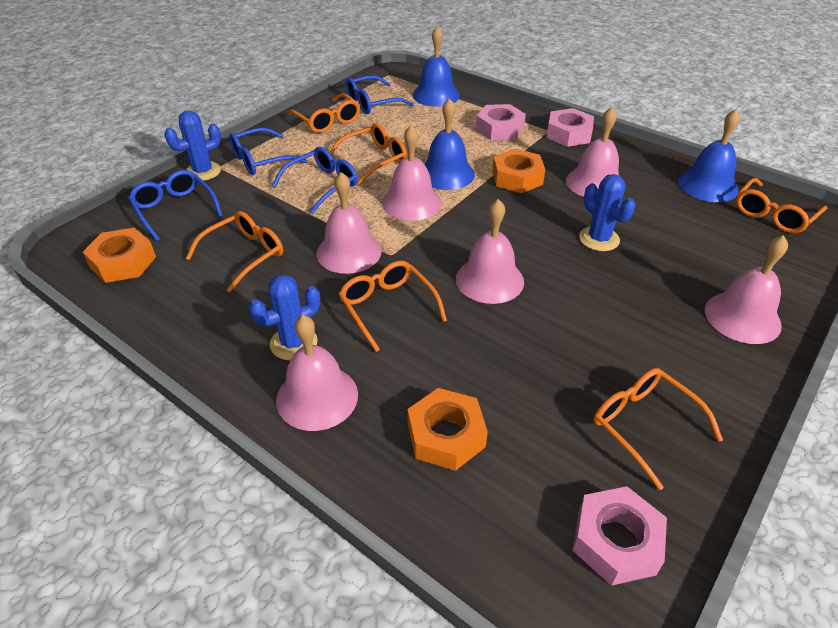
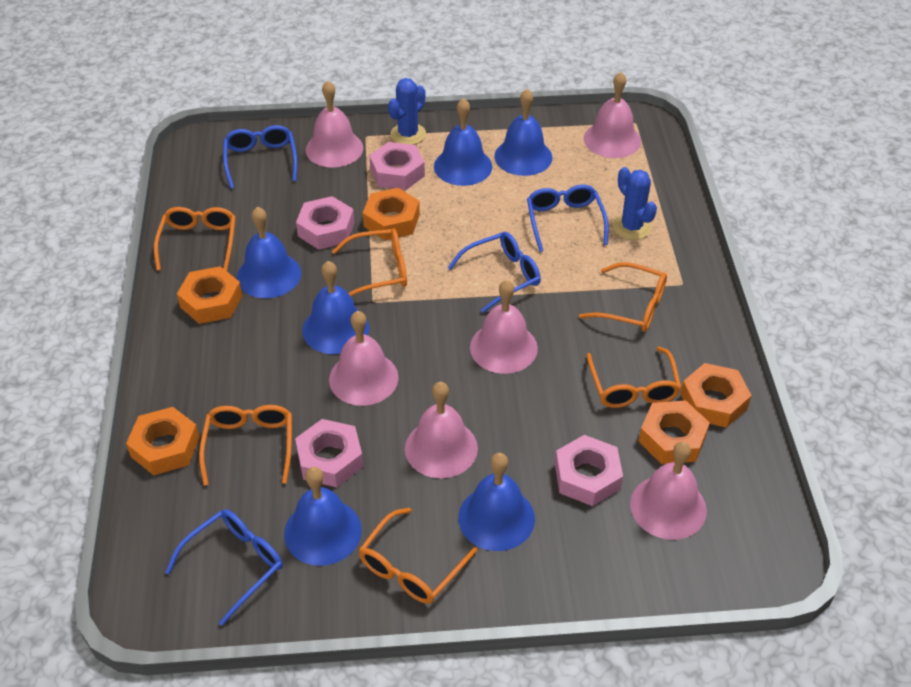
blue bell: [413,26,460,107] [424,98,475,190] [678,109,740,202] = 3 -> [237,207,301,298] [284,467,362,566] [302,261,369,354] [434,98,492,186] [459,453,535,551] [494,89,552,176] = 6
blue cactus: [164,110,221,181] [249,274,320,360] [579,174,636,251] = 3 -> [388,78,426,145] [613,167,657,240] = 2
orange nut: [83,228,156,283] [408,388,488,471] [492,149,545,193] = 3 -> [126,407,200,475] [177,266,242,324] [363,188,420,240] [638,400,710,464] [680,363,752,428] = 5
pink nut: [476,104,526,140] [546,108,594,147] [572,486,667,586] = 3 -> [295,419,363,487] [296,196,355,250] [369,142,425,190] [555,435,623,506] = 4

